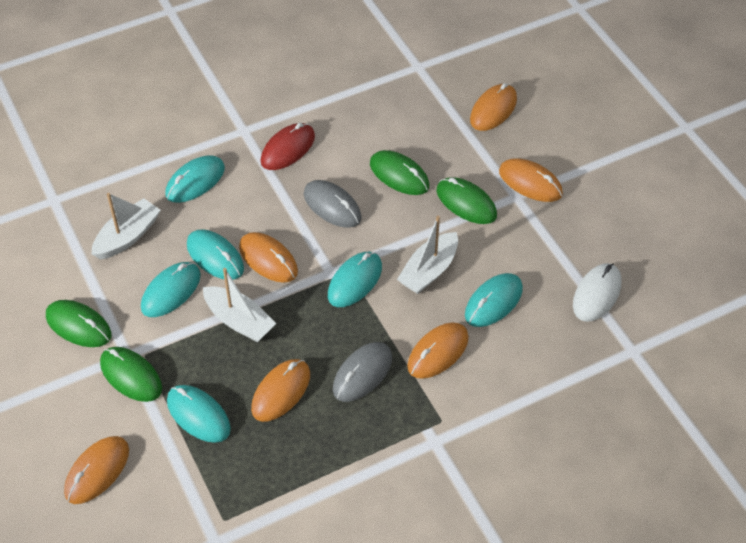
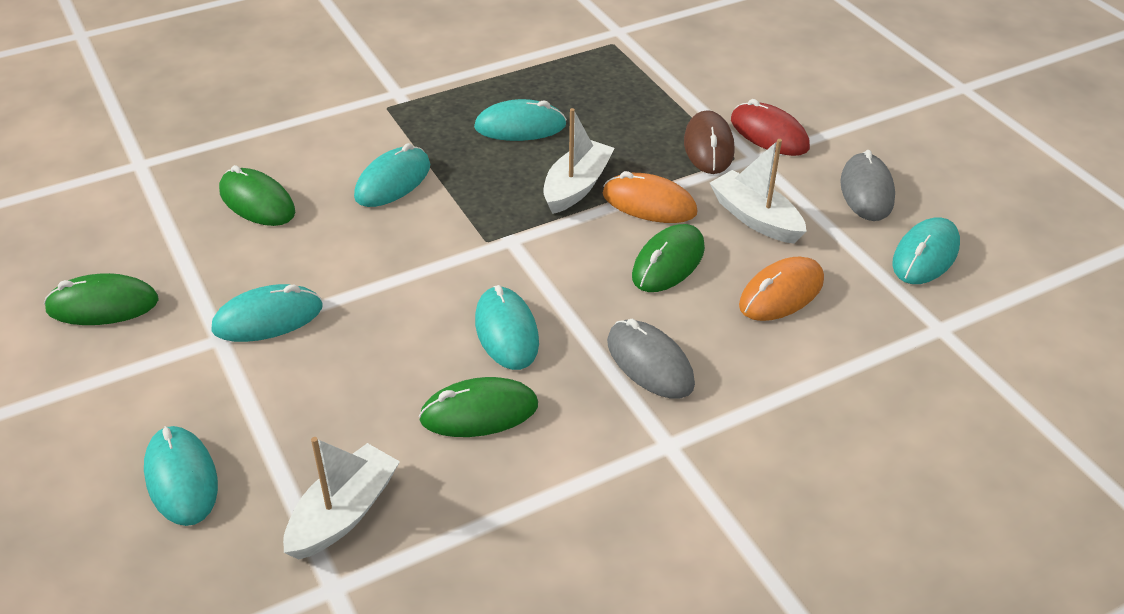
brown mouse: none = 0 -> [684,110,735,174] = 1
orange mouse: [64,436,129,504] [239,232,298,283] [251,359,310,422] [407,323,469,379] [470,83,517,131] [499,158,563,202] = 6 -> [603,171,697,223] [739,257,824,321] = 2
white mouse: [573,263,622,322] = 1 -> none = 0

